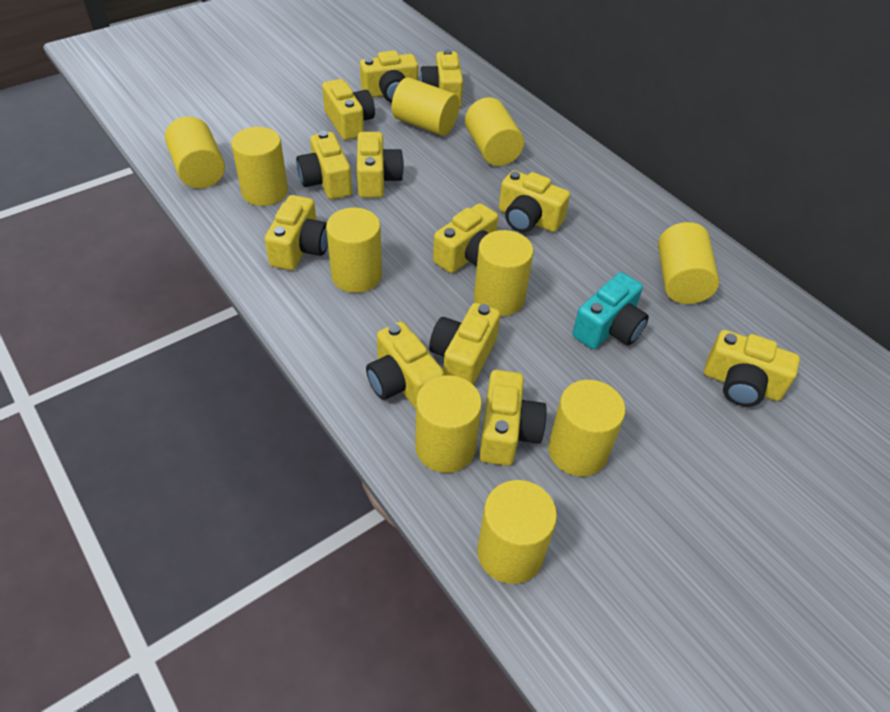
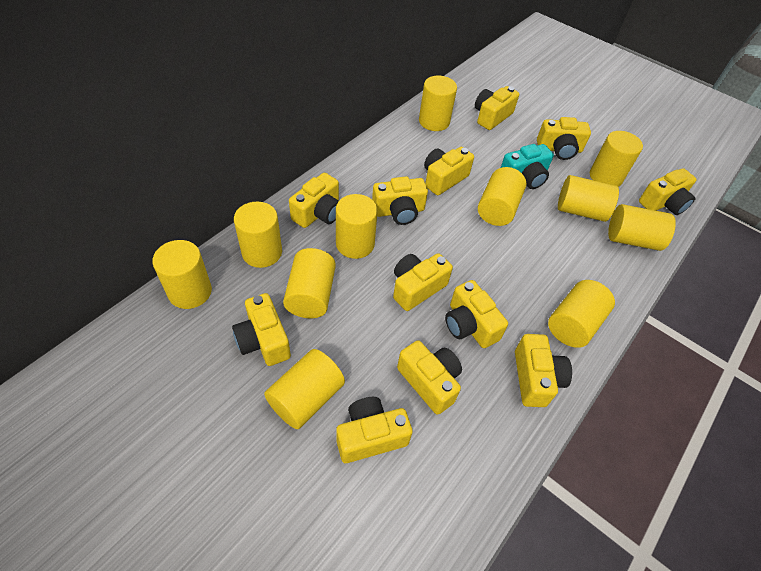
yellow cylinder: [165,116,225,189] [231,127,288,206] [326,207,382,293] [392,78,460,136] [415,375,482,473] [465,97,524,166] [474,230,533,316] [477,480,557,584] [548,380,626,476] [658,222,719,304] = 10 -> [152,240,212,309] [234,202,282,268] [264,349,345,429] [283,248,336,318] [336,194,378,259] [419,76,457,131] [478,167,526,226] [548,280,615,348] [558,175,619,222] [590,131,643,187] [608,204,676,251] = 11

